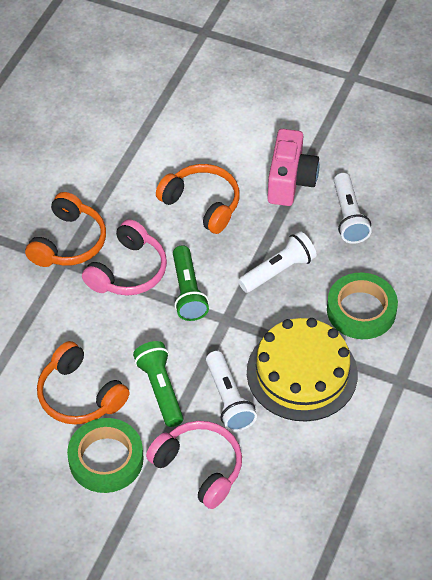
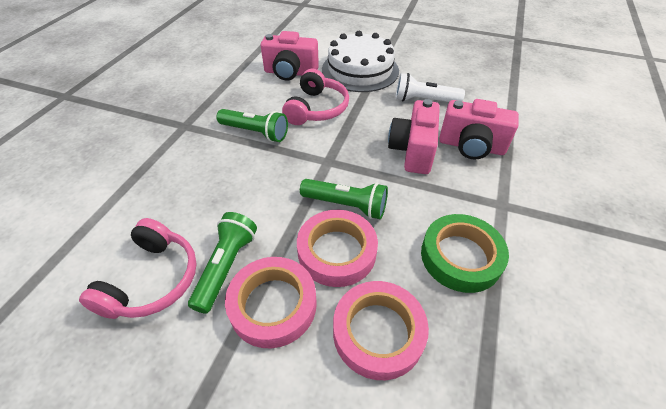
green flashlight: [133,341,183,427] [173,245,209,321] = 2 -> [188,212,257,314] [216,109,288,142] [300,179,388,219] = 3
green tape: [67,418,144,493] [327,273,398,339] = 2 -> [421,214,509,293] = 1
orange headphones: [25,192,106,267] [37,341,130,425] [156,164,240,234] = 3 -> none = 0
pink camera: [267,129,319,206] = 1 -> [261,31,319,81] [388,99,440,174] [439,99,519,160] = 3
pink tape: none = 0 -> [225,257,317,348] [297,210,378,287] [333,281,429,380] = 3
white cake: none = 0 -> [322,31,399,92] = 1
white flashlight: [206,351,257,432] [238,231,316,293] [334,173,372,244] = 3 -> [395,73,465,102] = 1
yellow cake: [247,318,358,421] = 1 -> none = 0

